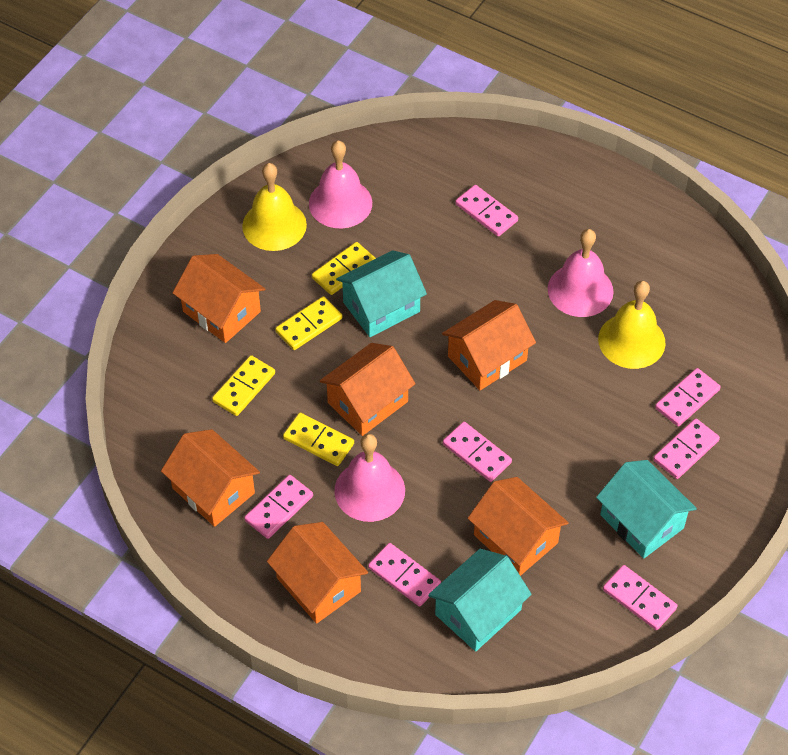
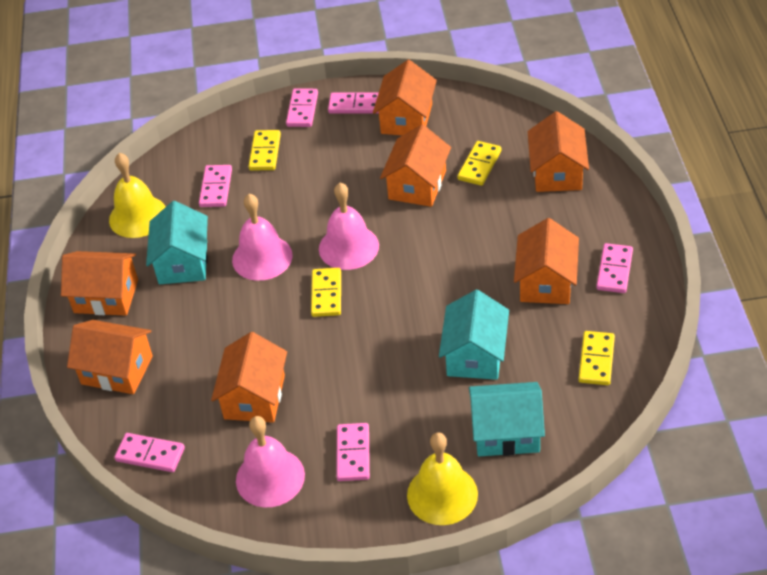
orange house: [161,429,260,527] [173,254,265,343] [267,522,368,624] [320,343,416,436] [442,300,536,390] [468,477,569,576] = 6 -> [61,251,138,316] [67,320,153,394] [211,332,287,423] [373,60,437,135] [380,125,451,207] [514,218,579,304] [528,111,589,192] = 7
pink domino: [244,475,313,539] [368,543,441,607] [443,422,512,482] [456,185,518,236] [603,565,677,630] [653,418,720,479] [655,368,721,426] = 7 -> [114,433,185,472] [199,165,232,207] [286,89,318,127] [328,93,379,114] [336,423,370,481] [596,243,633,293] = 6

